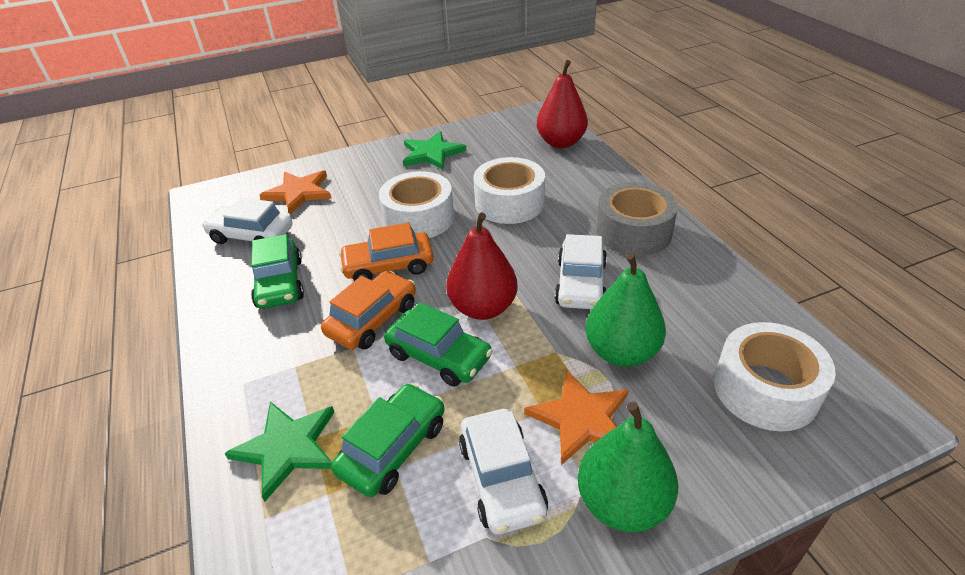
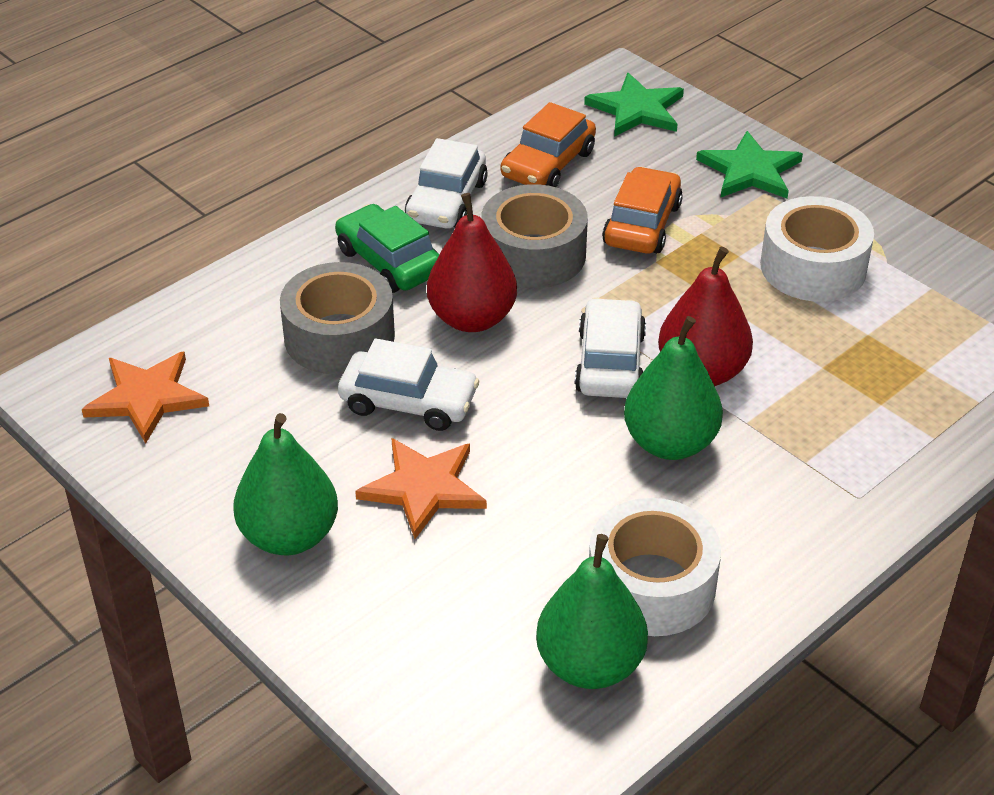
green car: [251,234,304,309] [331,383,445,497] [384,302,493,387] = 3 -> [335,204,439,293] = 1
green pear: [578,402,678,532] [586,253,666,367] = 2 -> [233,413,338,555] [536,534,648,689] [624,316,723,460] = 3
grey tape: [596,182,678,256] = 1 -> [280,262,395,374] [481,184,588,288] = 2
white tape: [379,171,454,238] [474,157,545,224] [714,322,836,431] = 3 -> [589,498,721,636] [760,196,874,302] = 2

